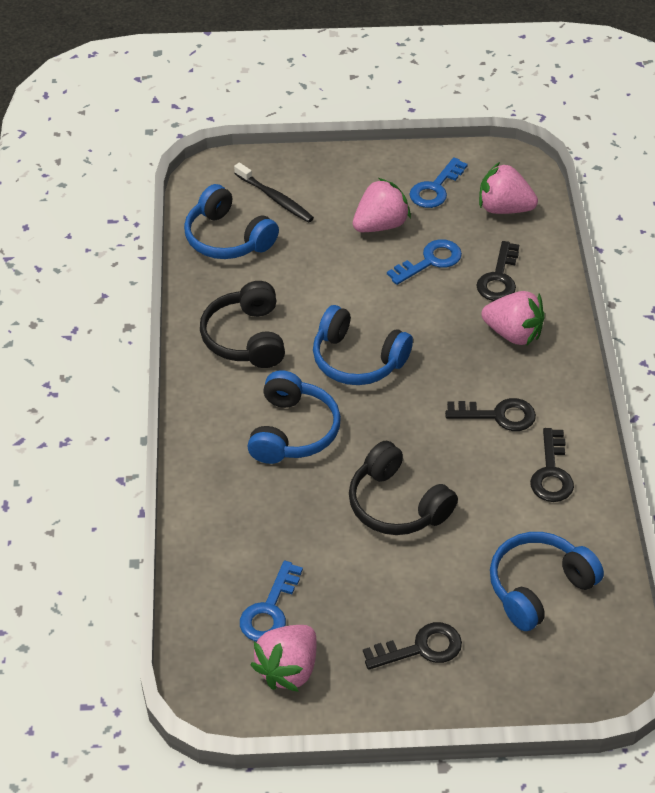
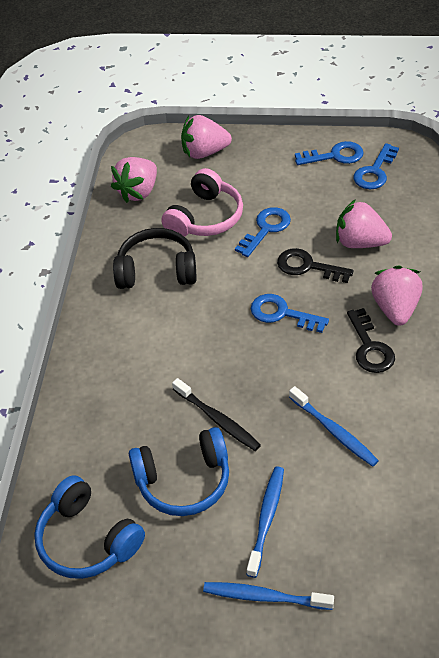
black headphones: [200,281,285,368] [349,441,458,535] = 2 -> [113,228,197,289] = 1
black key: [363,622,462,670] [445,398,536,431] [476,241,519,301] [530,428,574,502] = 4 -> [277,248,354,283] [347,308,395,373] = 2
blue headphones: [184,184,279,259] [247,370,341,464] [313,305,413,385] [490,532,604,631] = 4 -> [34,475,145,579] [129,427,229,516] = 2
blue key: [240,561,303,642] [387,239,462,285] [409,157,468,208] = 3 -> [235,207,291,257] [251,294,329,333] [295,141,364,165] [353,143,399,189] = 4
blue toothbrush: none = 0 -> [203,582,334,610] [247,466,284,578] [289,386,379,467] = 3
pink headphones: none = 0 -> [161,168,243,237] = 1

